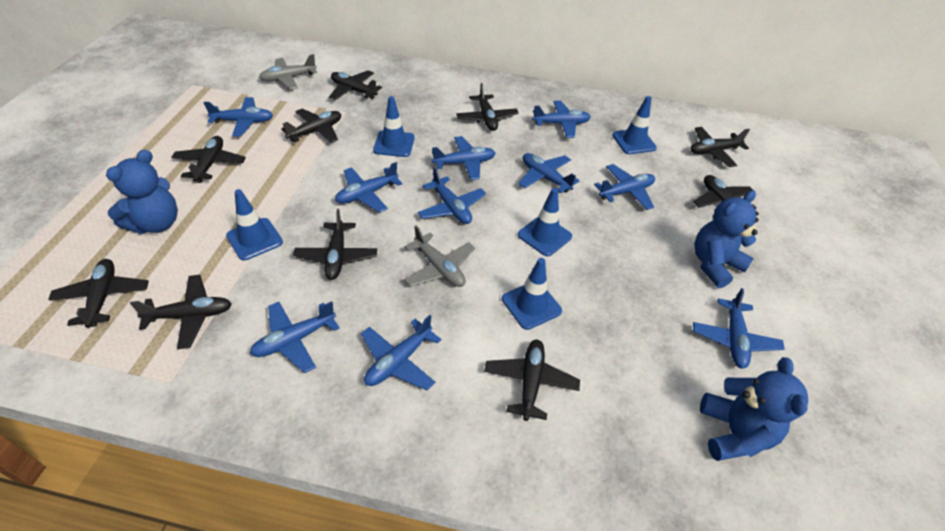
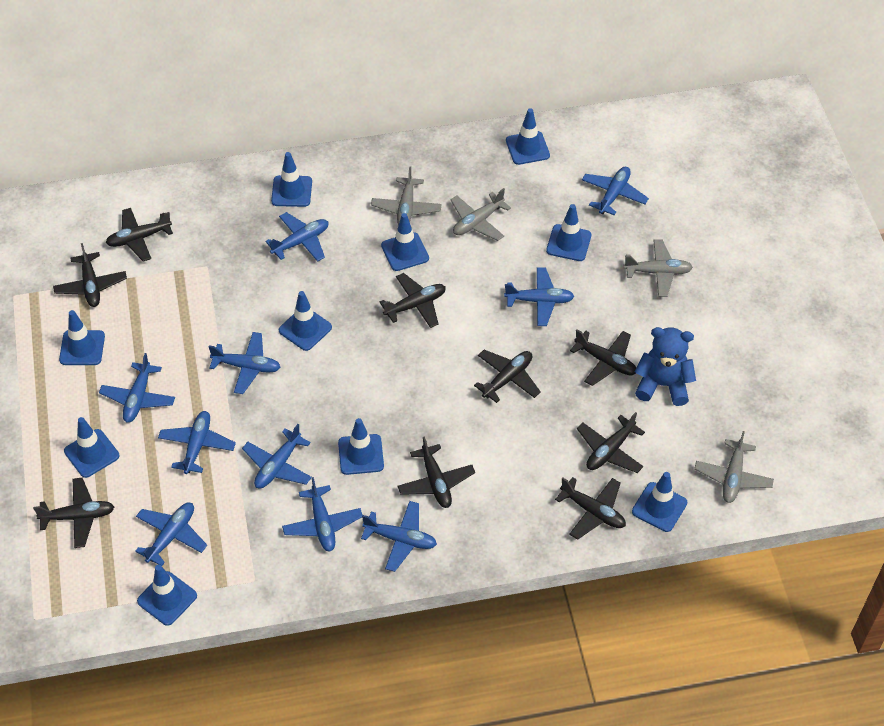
black plane: [48,259,149,328] [130,275,232,349] [171,136,246,183] [281,109,341,143] [293,209,377,280] [329,70,382,100] [456,83,519,131] [484,340,580,421] [691,127,750,167] [693,175,759,216] = 10 -> [33,478,114,548] [53,243,127,307] [106,208,173,262] [380,273,446,328] [397,437,475,508] [474,350,541,403] [555,477,626,540] [570,329,636,386] [577,412,645,473] = 9
blue teddy bear: [106,149,178,234] [694,190,758,288] [700,357,808,461] = 3 -> [635,327,696,406] = 1
blue traffic cone: [226,189,283,261] [373,96,415,157] [502,258,562,330] [518,188,572,256] [612,96,657,154] = 5 -> [59,310,105,365] [64,417,120,478] [137,565,197,626] [271,152,312,207] [279,291,332,351] [338,418,384,475] [381,213,429,271] [506,108,550,165] [546,204,591,261] [632,472,687,532] = 10
grey plane: [259,54,317,90] [404,225,475,287] = 2 -> [371,166,442,226] [451,188,511,241] [623,239,693,297] [694,431,774,503] = 4

